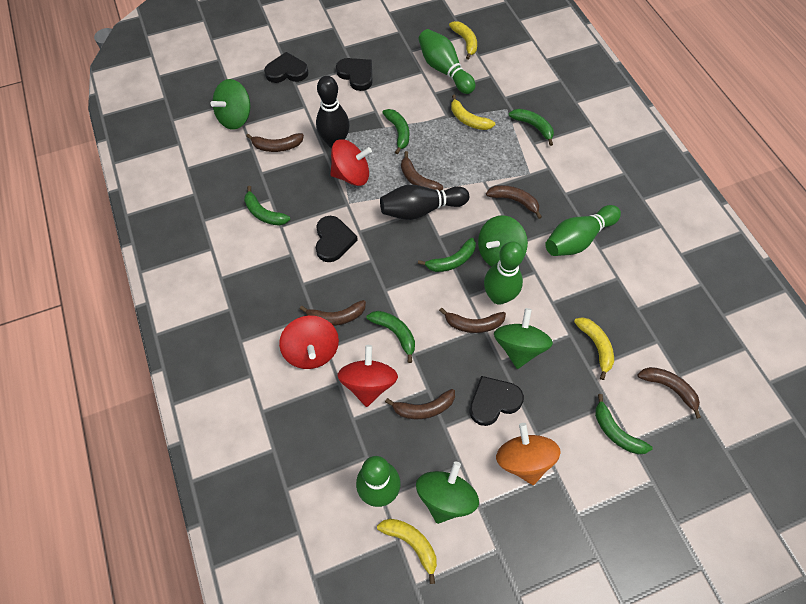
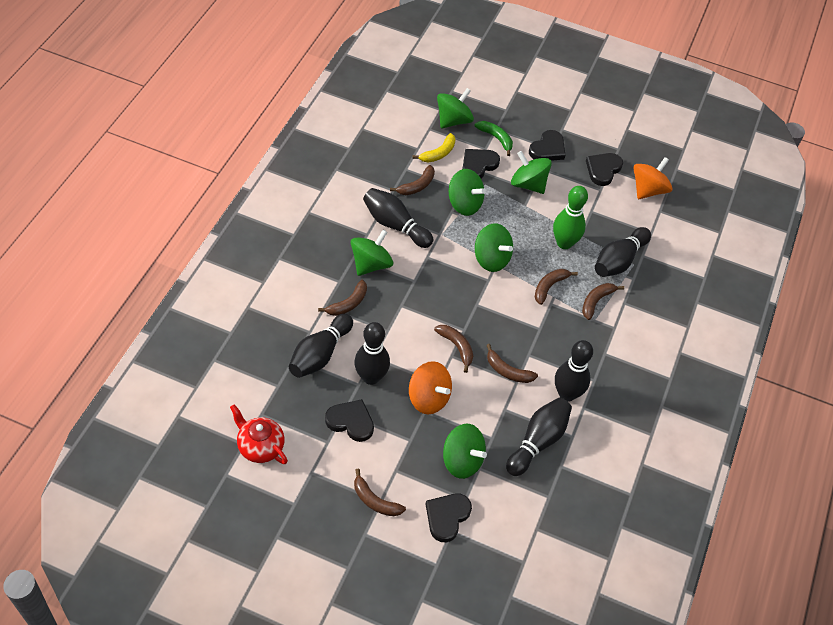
black bowling pin: [316,76,350,148] [380,185,469,220] = 2 -> [289,314,353,378] [354,322,390,385] [363,188,433,248] [506,398,572,476] [555,340,593,402] [595,227,651,277] = 6
black heart: [264,52,309,83] [315,216,358,262] [336,58,373,91] [469,376,524,426] = 4 -> [325,399,374,442] [426,494,472,542] [462,149,500,178] [529,130,566,161] [586,153,623,186] = 5
green banana: [244,186,290,226] [367,311,415,363] [382,109,409,154] [418,238,476,272] [509,109,554,146] [595,394,653,454] = 6 -> [475,121,513,156] = 1
green bowling pin: [356,456,400,507] [418,29,475,94] [484,241,524,305] [545,205,621,256] = 4 -> [553,186,588,249] = 1
green spinning top: [211,79,250,130] [416,461,479,524] [478,215,528,267] [494,308,553,369] = 4 -> [351,230,393,276] [437,88,474,129] [443,424,487,479] [449,169,486,216] [475,223,513,272] [511,151,552,194] = 6
orange spinning top: [496,423,561,485] = 1 -> [409,361,452,415] [633,157,673,199] = 2
red spinning top: [279,315,339,369] [330,139,372,186] [337,345,398,407] = 3 -> none = 0
red teapot: none = 0 -> [230,405,288,464] = 1
yellow banana: [377,519,437,584] [449,21,477,60] [451,95,495,130] [574,317,614,380] = 4 -> [412,133,456,163] = 1

